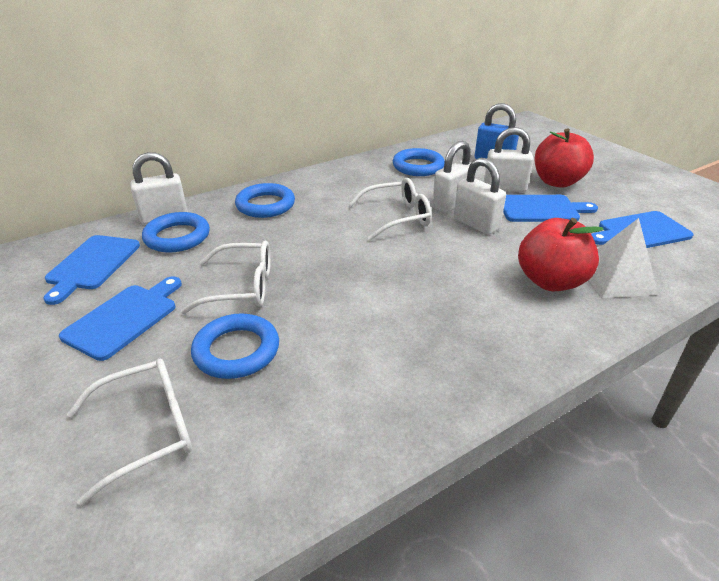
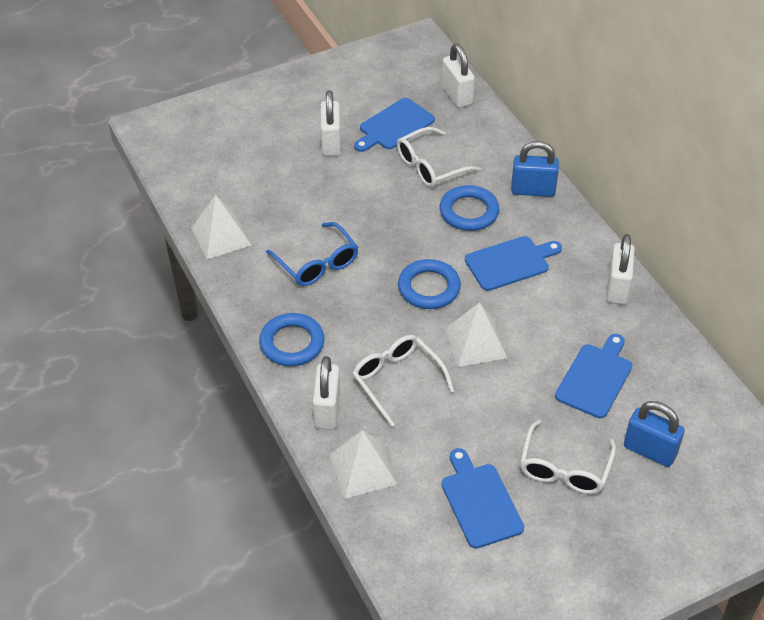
blue glasses: none = 0 -> [266,222,358,286] = 1
blue padlock: [475,103,519,159] = 1 -> [511,141,559,197] [624,401,685,467] = 2
blue ring: [142,212,210,253] [191,313,279,379] [235,183,295,218] [393,148,445,176] = 4 -> [259,313,325,366] [398,259,461,309] [440,185,499,231] = 3
red apple: [518,218,604,291] [535,128,594,188] = 2 -> none = 0
white pyramid: [589,218,658,298] = 1 -> [191,195,251,259] [329,430,398,499] [445,302,507,367] = 3

